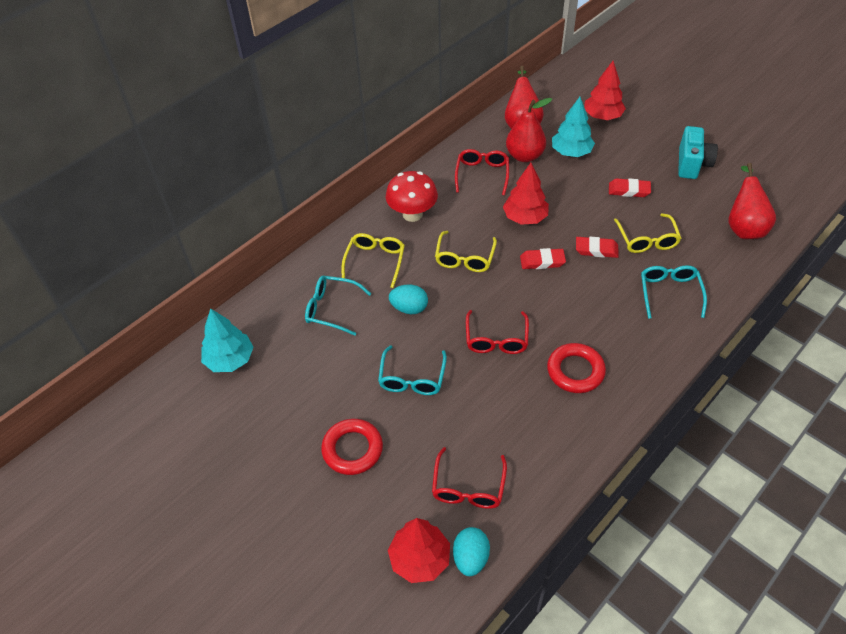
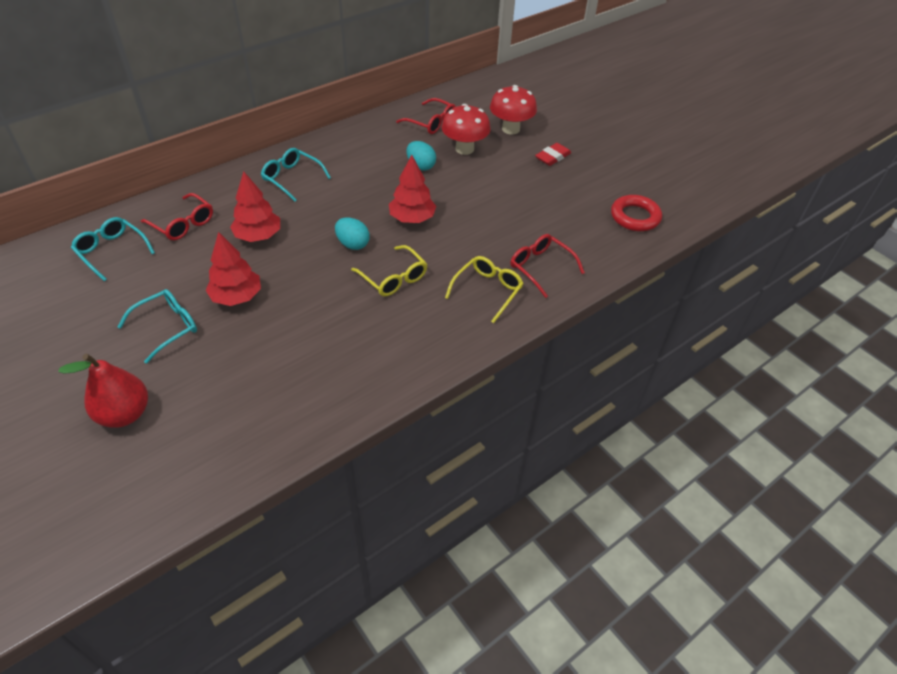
red eraser: [520,248,566,269] [576,237,619,258] [609,178,651,197] = 3 -> [535,143,571,166] = 1
red mushroom: [386,171,438,222] = 1 -> [442,104,491,155] [490,85,537,135] = 2
red pear: [505,66,544,129] [506,98,552,162] [729,163,776,239] = 3 -> [58,354,148,428] = 1
red ring: [321,419,383,475] [547,343,606,393] = 2 -> [611,195,662,231] = 1
turquoise camera: [678,126,718,179] = 1 -> none = 0
turquoise tree: [201,308,254,372] [552,97,595,157] = 2 -> none = 0
yellow glasses: [341,233,405,288] [435,231,497,272] [614,213,681,253] = 3 -> [351,245,427,296] [445,256,524,323] = 2

